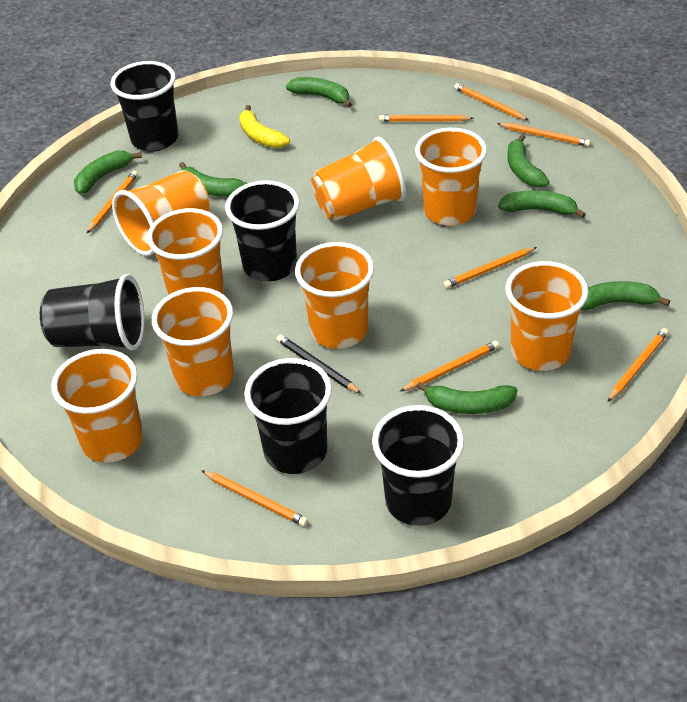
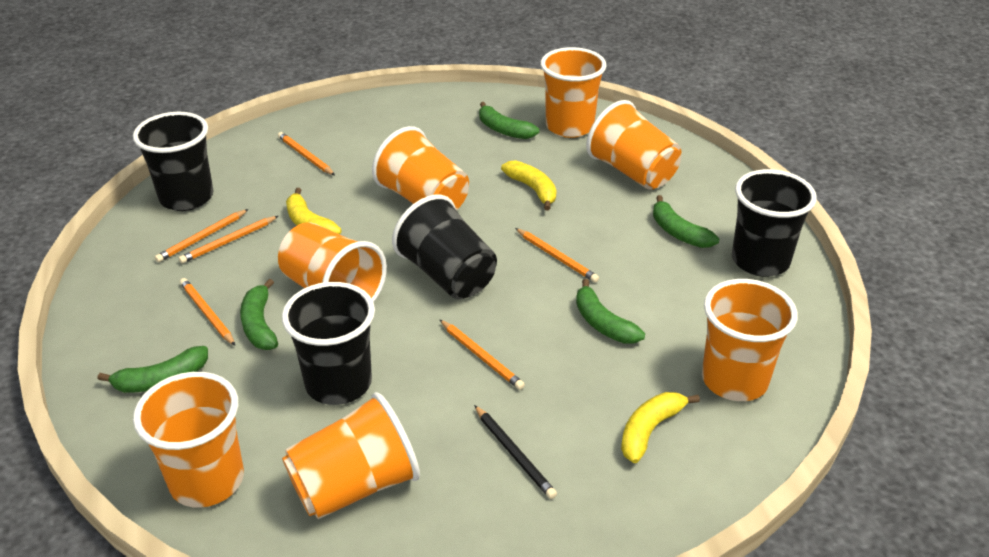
black cup: [40,274,145,351] [111,61,179,152] [225,180,300,282] [244,358,332,474] [372,405,464,526] = 5 -> [133,112,213,211] [282,282,375,405] [392,195,497,299] [732,169,817,277] = 4
green banana: [74,150,142,194] [179,162,247,197] [286,77,352,108] [416,381,517,414] [498,190,586,218] [507,134,549,188] [581,281,670,310] = 7 -> [98,346,208,393] [240,279,278,350] [479,102,539,139] [576,279,645,344] [653,195,719,248] = 5
orange cup: [51,349,143,463] [112,170,210,256] [147,208,224,295] [152,287,234,396] [295,242,374,349] [311,137,406,221] [415,128,487,226] [505,261,588,371] = 8 -> [133,372,244,508] [278,222,387,302] [282,392,420,519] [372,126,469,210] [540,47,607,138] [586,100,681,190] [702,279,798,401] = 7
orange pencil: [87,171,138,233] [201,470,308,526] [379,115,474,122] [399,341,499,392] [444,247,537,288] [454,83,528,120] [497,123,591,147] [607,328,669,402] = 8 -> [155,209,249,262] [179,216,278,264] [180,278,235,346] [278,132,335,175] [440,320,525,390] [515,228,599,283] = 6
yellow banana: [239,105,290,148] = 1 -> [286,188,341,234] [501,160,557,211] [621,392,700,463] = 3

